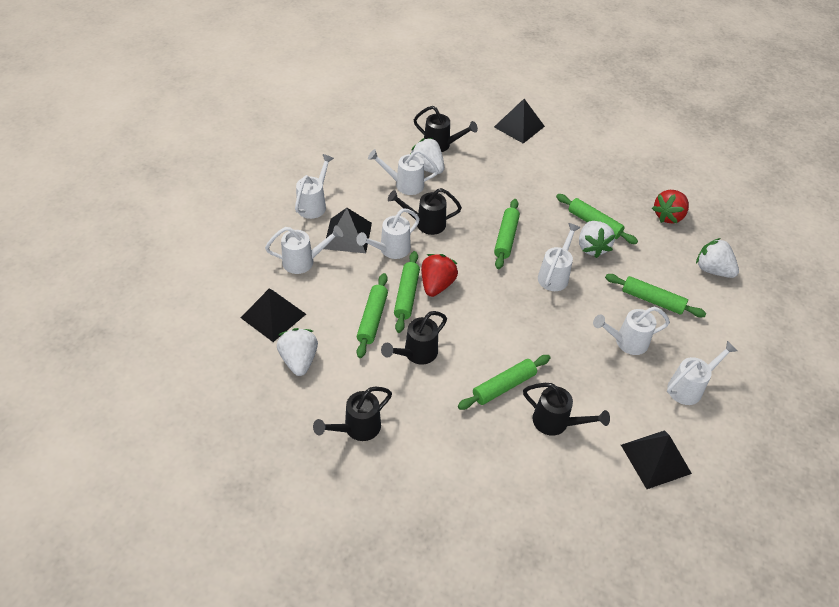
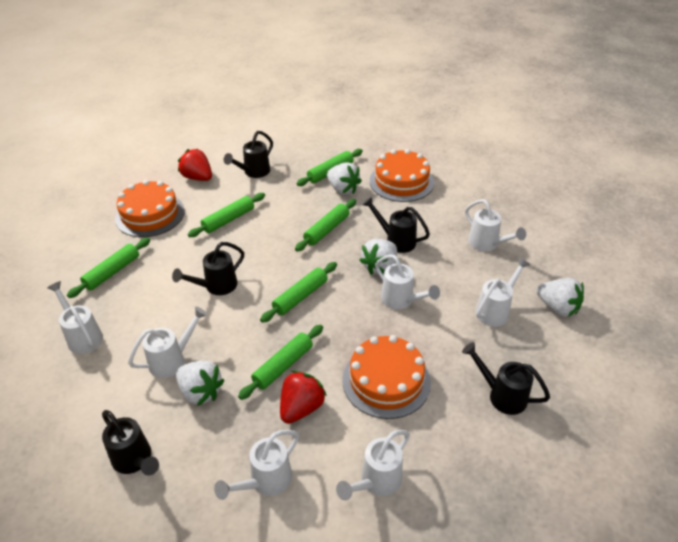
black pyramid: [241,289,306,342] [324,208,372,253] [494,99,545,144] [621,430,692,489] = 4 -> none = 0
orange cake: none = 0 -> [115,180,185,237] [342,335,431,419] [370,149,434,202] = 3

